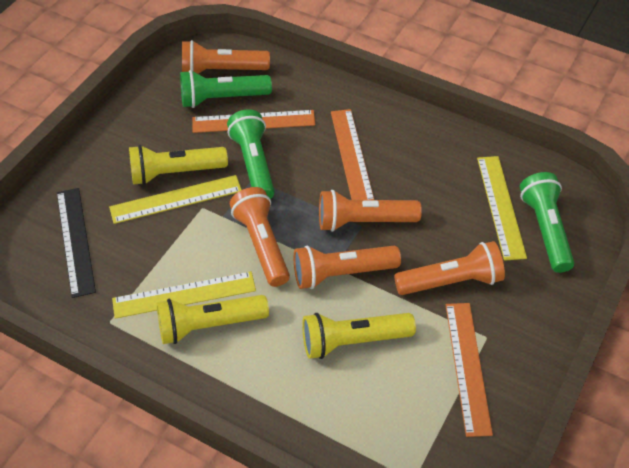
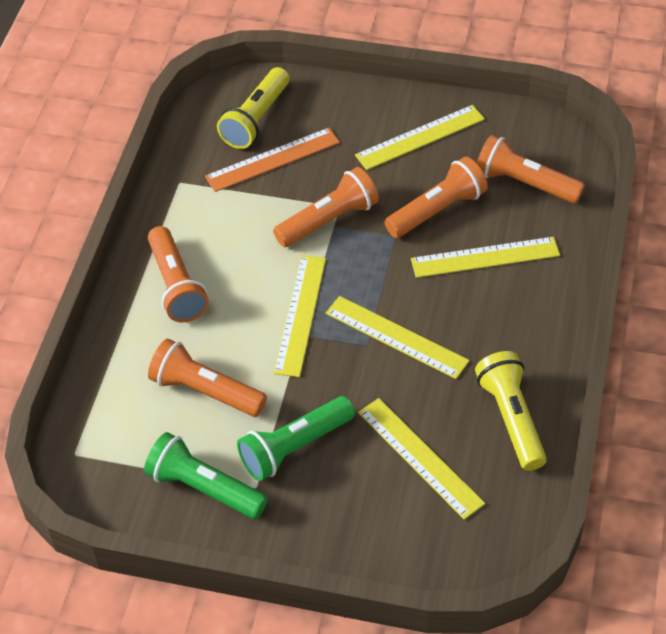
black ruler: [57,188,96,298] = 1 -> none = 0
green flashlight: [180,70,272,108] [227,109,275,199] [520,172,574,273] = 3 -> [144,432,268,519] [237,396,355,481] = 2
orange ruler: [192,110,315,133] [331,109,374,200] [446,303,493,437] = 3 -> [205,128,340,192] = 1
yellow flashlight: [129,145,228,185] [157,295,269,344] [302,313,416,359] = 3 -> [217,67,289,149] [475,351,547,471] = 2
yellow ruler: [109,175,242,224] [112,271,256,319] [477,156,527,261] = 3 -> [274,255,326,377] [326,296,469,379] [355,105,485,170] [358,398,485,520] [411,237,560,278] = 5

